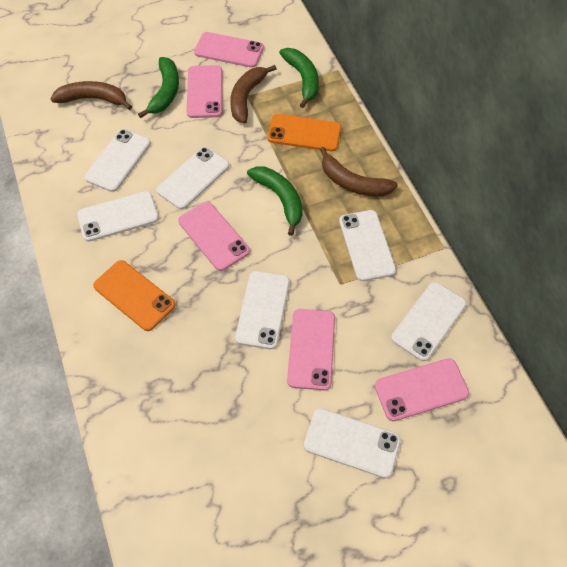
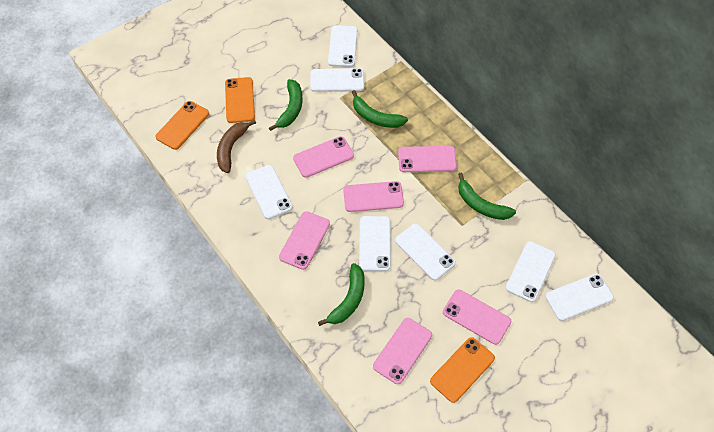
brown banana: [51,81,132,110] [230,65,277,123] [320,147,398,196] = 3 -> [217,120,256,173] = 1
green banana: [138,57,179,118] [247,166,303,236] [279,48,319,108] = 3 -> [269,79,302,131] [318,263,365,326] [352,90,408,128] [458,173,516,220] = 4
orange phone: [93,260,175,331] [267,114,341,151] = 2 -> [155,101,209,150] [225,77,255,123] [430,337,495,403] = 3
pink phone: [178,202,250,271] [187,65,222,118] [194,32,264,68] [287,309,335,390] [375,358,469,421] = 5 -> [279,211,330,270] [293,136,354,178] [343,181,404,212] [373,318,432,384] [398,146,457,172] [443,289,511,345] = 6

